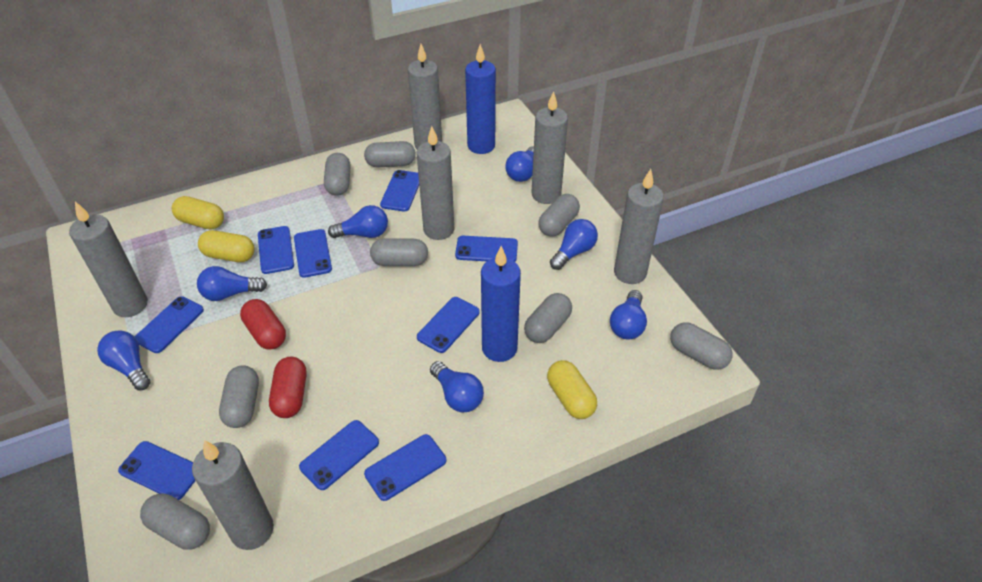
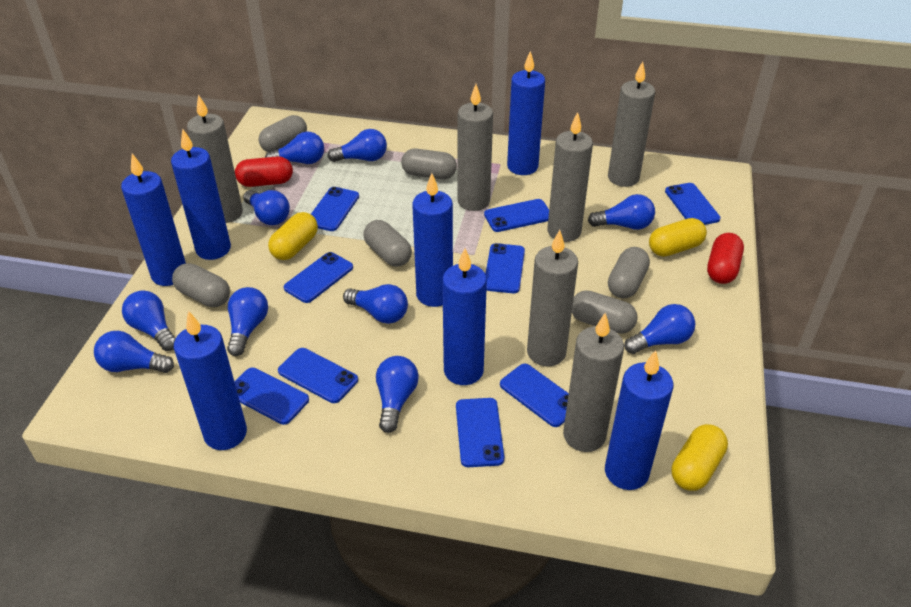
blue candle: [465,44,496,154] [481,246,521,362] = 2 -> [121,154,186,286] [171,129,231,260] [174,311,247,450] [412,173,453,307] [442,248,487,385] [507,51,545,175] [605,350,674,490] = 7
blue light bulb: [97,330,150,390] [197,266,267,301] [328,205,388,238] [430,361,484,413] [505,146,534,182] [550,219,598,270] [610,290,647,339] = 7 -> [94,331,174,373] [122,290,176,351] [227,287,268,356] [243,190,290,225] [265,132,324,164] [328,129,387,162] [343,284,408,324] [376,356,419,433] [588,194,655,230] [624,304,696,354] = 10
grey capsule: [140,494,210,550] [219,365,259,428] [324,153,351,196] [364,141,416,168] [370,239,428,266] [524,293,572,343] [538,194,580,237] [670,322,733,370] = 8 -> [172,263,230,307] [259,115,307,152] [363,220,412,267] [401,148,457,180] [572,290,638,334] [608,247,650,298] = 6

